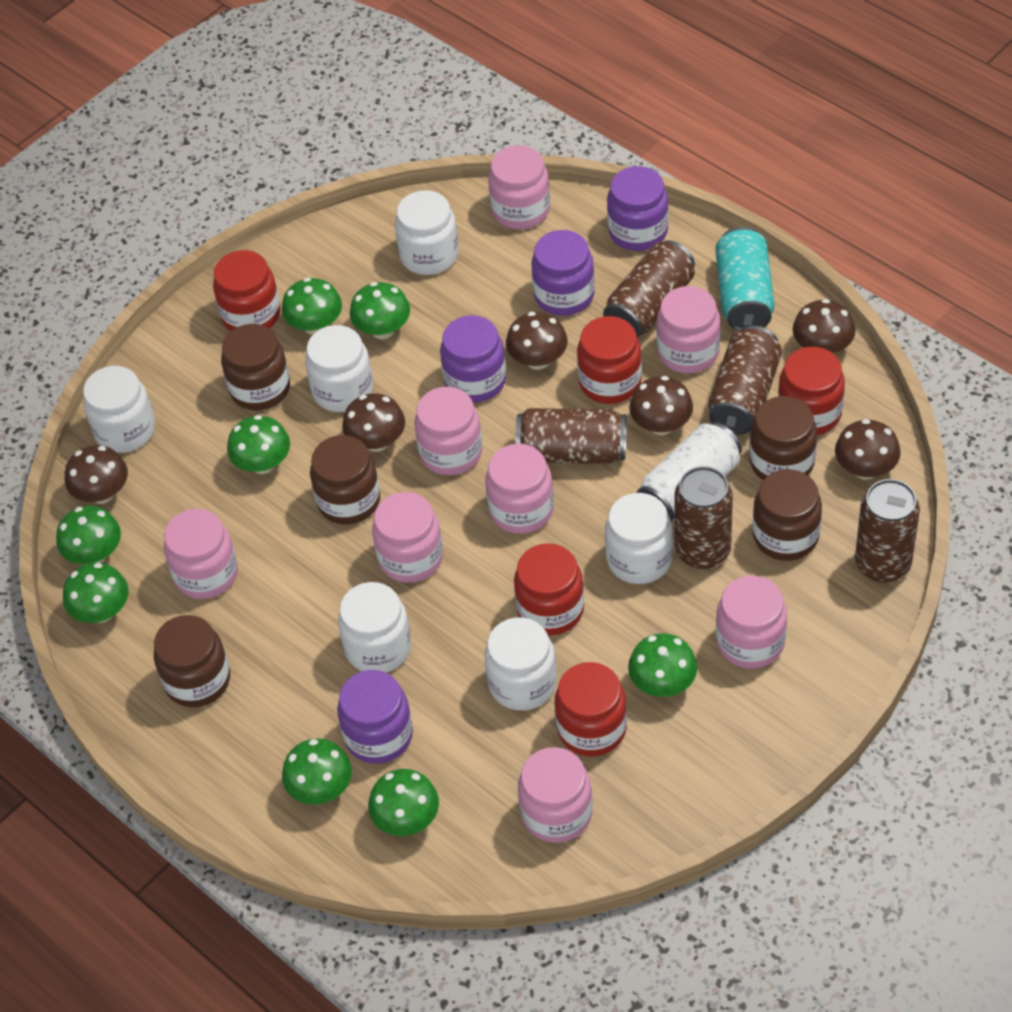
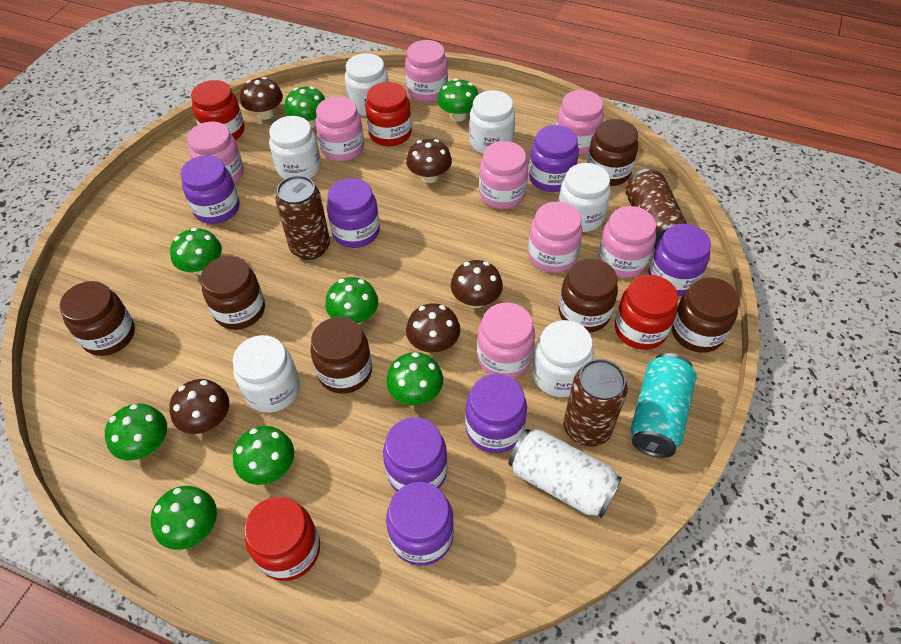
brown can: [516,408,626,464] [603,240,695,338] [674,466,733,569] [709,326,782,435] [855,479,920,583] = 5 -> [276,175,330,260] [564,359,628,447] [625,169,687,249] = 3
brown jar: [154,615,230,707] [221,324,290,411] [310,435,380,525] [749,396,817,480] [753,469,822,561] = 5 -> [60,281,135,356] [201,256,265,330] [310,317,372,394] [559,258,618,333] [587,119,638,186] [671,277,739,353] = 6
brown mushroom: [65,445,128,504] [342,393,405,452] [506,312,567,370] [629,376,693,435] [793,299,855,353] [835,419,901,480] = 6 -> [169,379,229,434] [240,77,283,120] [406,139,452,183] [406,303,460,353] [451,260,503,308] = 5
purple jar: [337,670,413,764] [440,315,506,403] [531,230,595,316] [607,166,669,251] = 4 -> [181,156,240,224] [327,178,380,248] [383,417,447,491] [386,482,454,566] [465,374,527,453] [529,125,579,192] [648,224,711,296] = 7
red jar: [213,250,280,331] [514,543,584,636] [555,662,627,756] [577,316,642,404] [778,347,845,435] = 5 -> [191,80,245,140] [244,497,320,581] [365,82,412,146] [615,275,678,350] = 4

